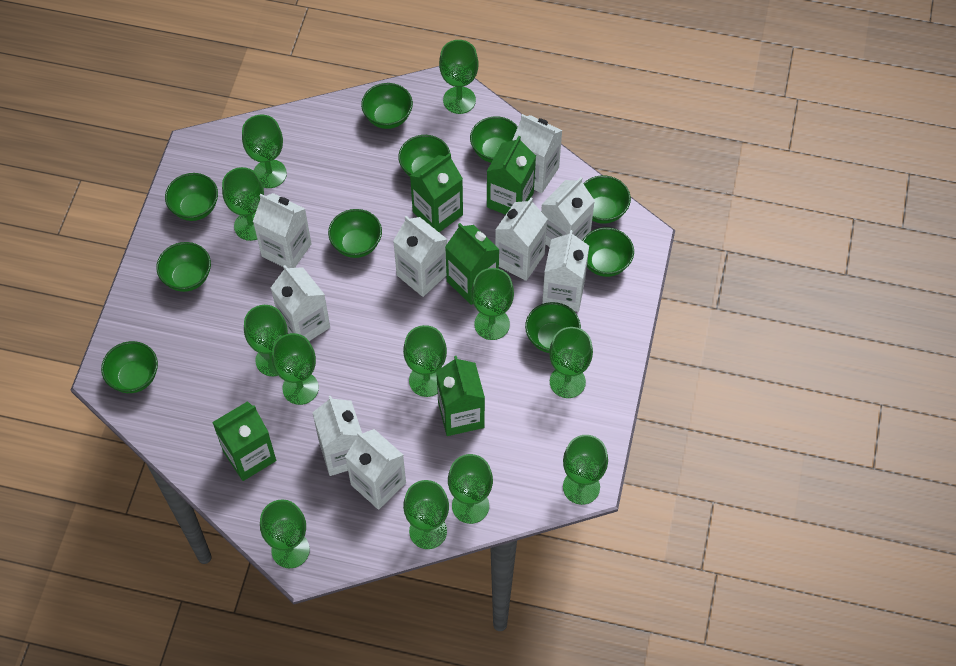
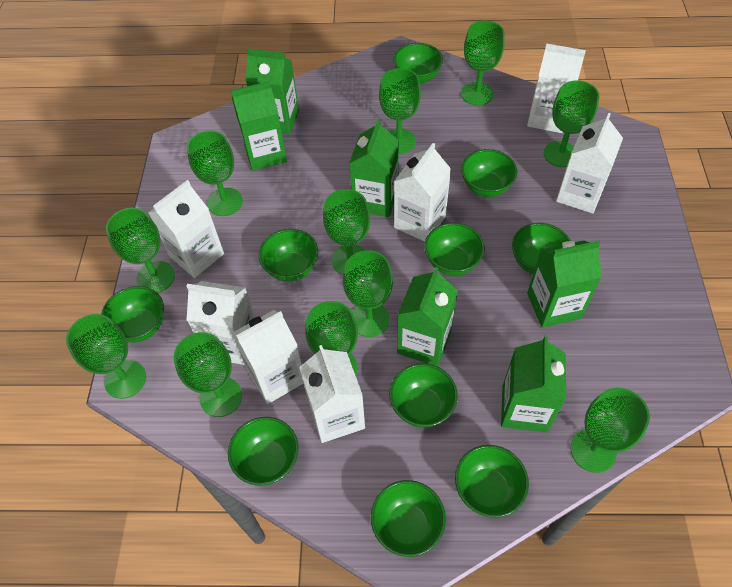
green carton: [212,401,276,481] [410,153,463,232] [436,356,485,436] [445,223,500,305] [487,136,536,215] = 5 -> [231,81,287,171] [246,49,299,135] [349,119,399,217] [397,267,458,367] [501,336,566,433] [527,240,602,328] = 6
green goblet: [222,167,264,241] [242,115,287,188] [244,305,288,376] [260,499,310,568] [272,333,319,405] [403,325,447,397] [403,480,449,549] [439,40,478,114] [448,454,493,524] [471,268,514,340] [549,327,593,398] [563,435,608,505] = 12 -> [66,314,146,399] [106,208,175,293] [174,332,242,417] [187,130,243,216] [305,301,358,376] [323,189,370,275] [343,250,393,337] [379,68,421,154] [461,21,505,106] [544,80,599,167] [571,388,650,473] = 11
white carton: [253,193,311,268] [271,265,330,341] [312,396,362,476] [345,429,406,510] [393,216,447,297] [495,198,547,281] [512,114,562,193] [541,177,595,247] [542,230,589,312] = 9 -> [148,180,224,278] [186,281,255,365] [232,310,303,404] [299,345,365,443] [394,143,451,242] [527,44,586,133] [556,113,623,214] = 7

